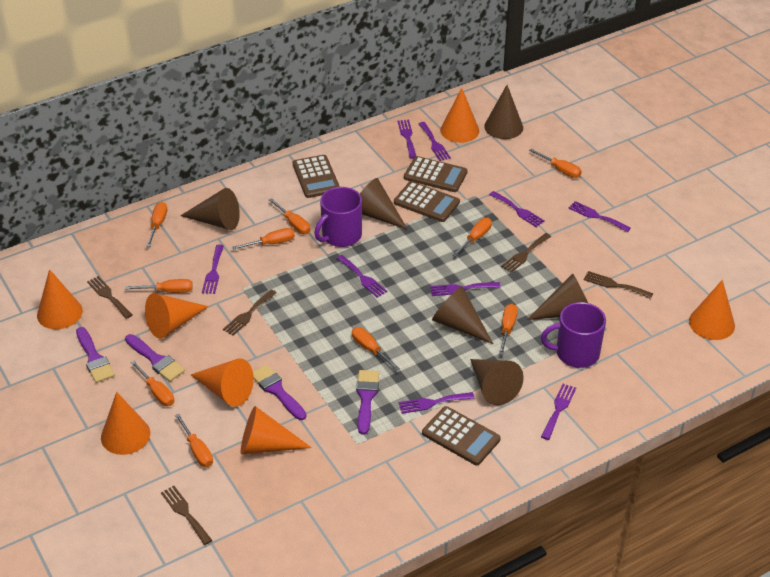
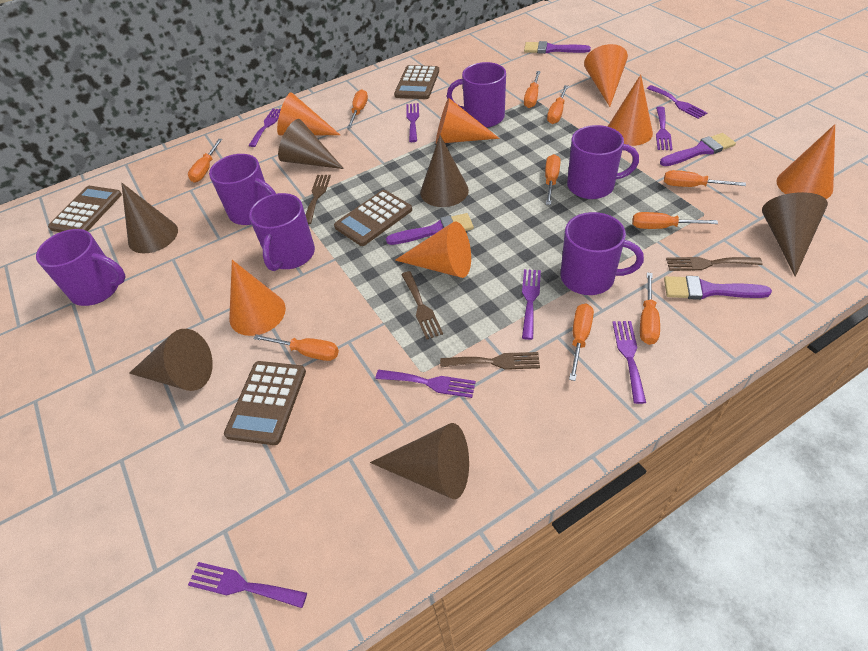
brown fork: [87,276,132,319] [161,486,212,545] [223,289,276,336] [501,233,551,273] [584,271,653,299] = 5 -> [306,175,331,224] [401,271,443,340] [440,352,540,370] [666,257,763,271] = 4
purple fork: [202,244,224,294] [336,255,387,298] [398,120,416,159] [399,392,475,414] [419,122,451,161] [430,282,501,296] [489,191,545,227] [541,384,576,440] [568,201,631,232] = 9 -> [188,562,307,608] [248,109,281,147] [375,370,476,398] [406,103,419,142] [522,269,541,340] [612,321,646,404] [647,85,707,119] [656,106,673,150] = 8
purple mug: [314,187,362,247] [541,302,606,368] = 2 -> [36,229,126,306] [209,154,276,225] [249,193,315,271] [447,62,506,128] [561,212,644,295] [567,125,639,199] = 6

